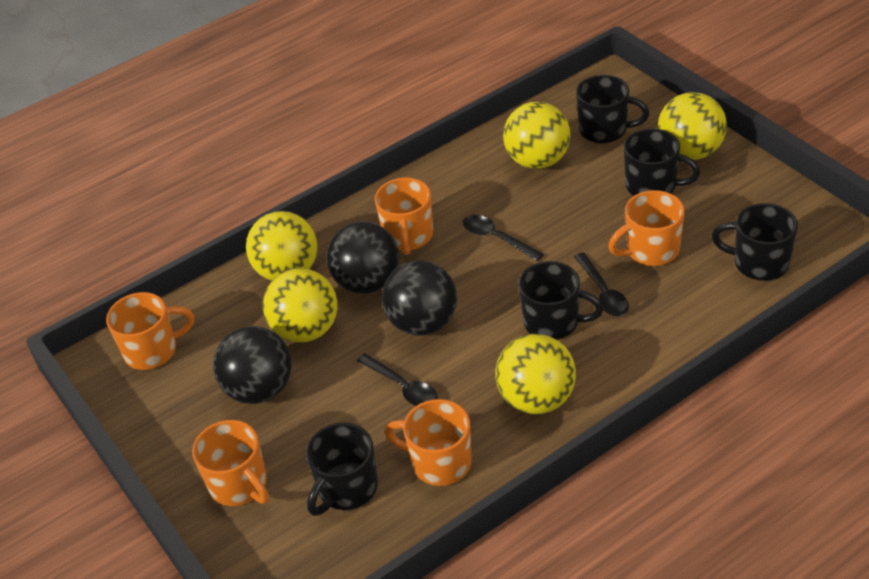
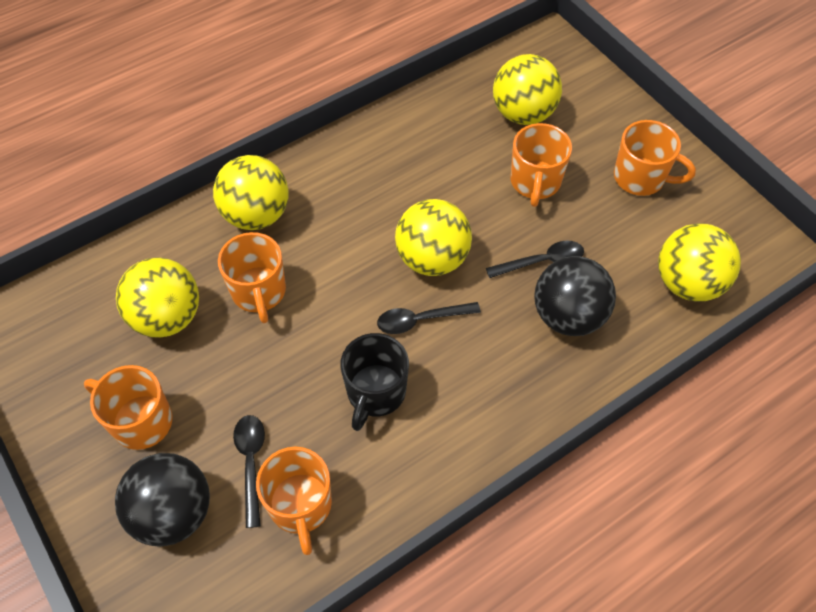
black ball: [213,326,292,404] [327,221,399,294] [382,260,457,336] = 3 -> [115,453,210,547] [534,256,616,336] = 2
black mug: [306,423,378,516] [518,261,604,340] [576,75,649,143] [624,128,700,196] [711,203,798,281] = 5 -> [340,333,409,431] = 1

